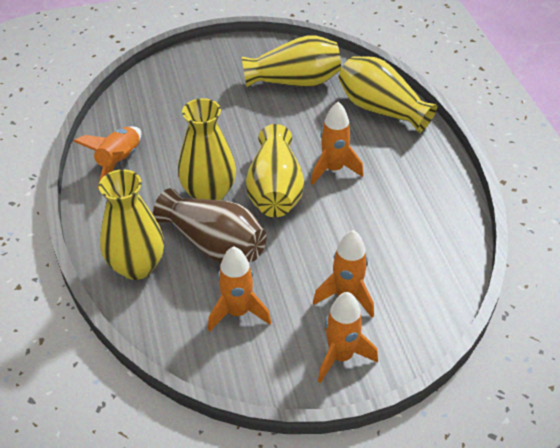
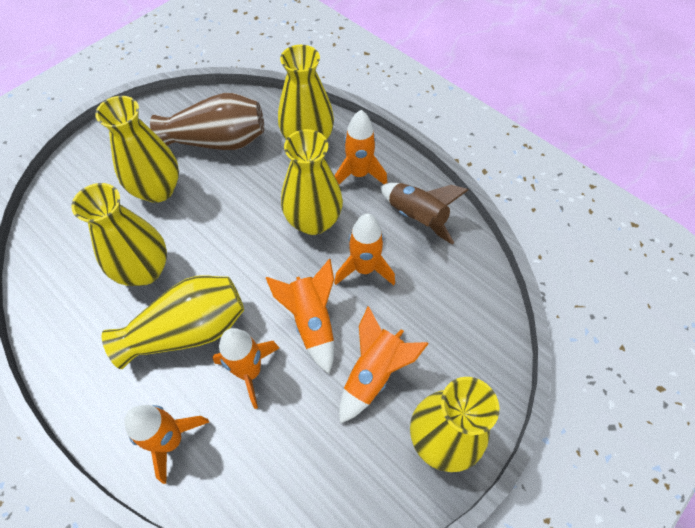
brown rocket: none = 0 -> [380,183,468,245] = 1
orange rocket: [73,126,141,189] [208,246,271,332] [311,102,364,185] [313,230,374,318] [318,292,378,383] = 5 -> [124,405,209,484] [213,328,279,409] [266,259,334,374] [334,110,387,184] [334,214,395,285] [339,306,429,423] = 6
yellow vase: [99,169,164,280] [178,98,236,200] [242,35,341,87] [246,124,304,217] [339,56,437,133] = 5 -> [71,183,167,286] [95,96,179,203] [102,275,244,369] [278,45,334,139] [281,129,343,235] [410,377,499,472] = 6

